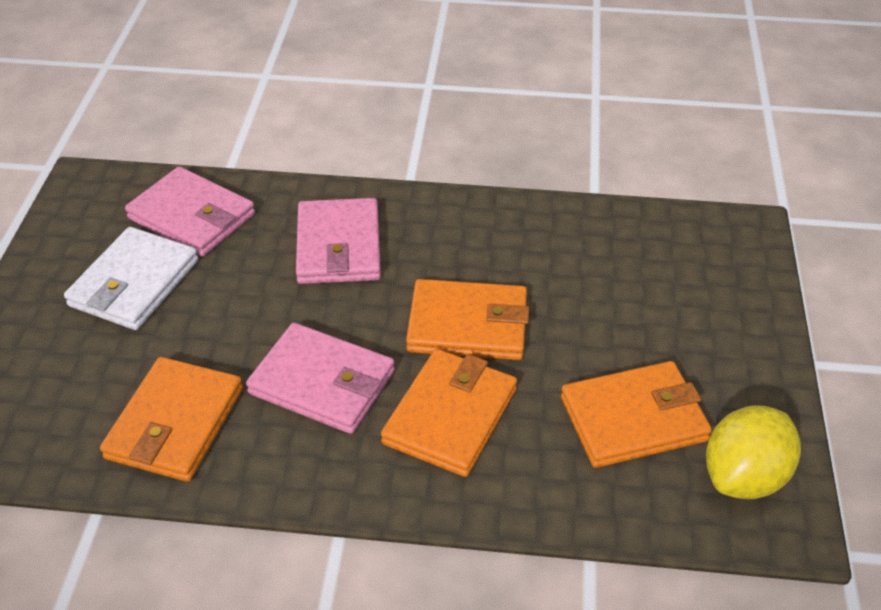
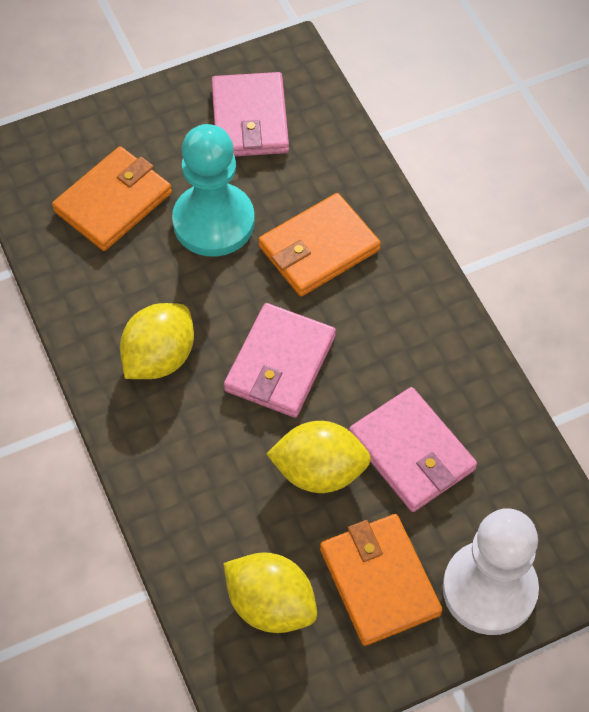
orange wallet: [100,357,243,482] [381,349,517,477] [406,279,529,360] [561,361,712,468] = 4 -> [52,146,172,251] [258,193,381,296] [320,514,442,646] = 3
turquoise pawn: none = 0 -> [172,124,255,257] = 1
white pawn: none = 0 -> [443,508,539,635] = 1
white wallet: [64,227,198,330] = 1 -> none = 0
yellow lemon: [706,406,801,499] = 1 -> [120,303,194,379] [223,552,317,633] [266,421,371,493] = 3

